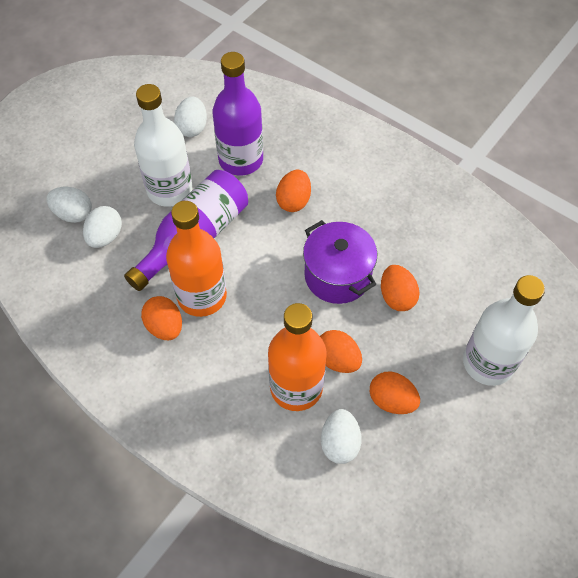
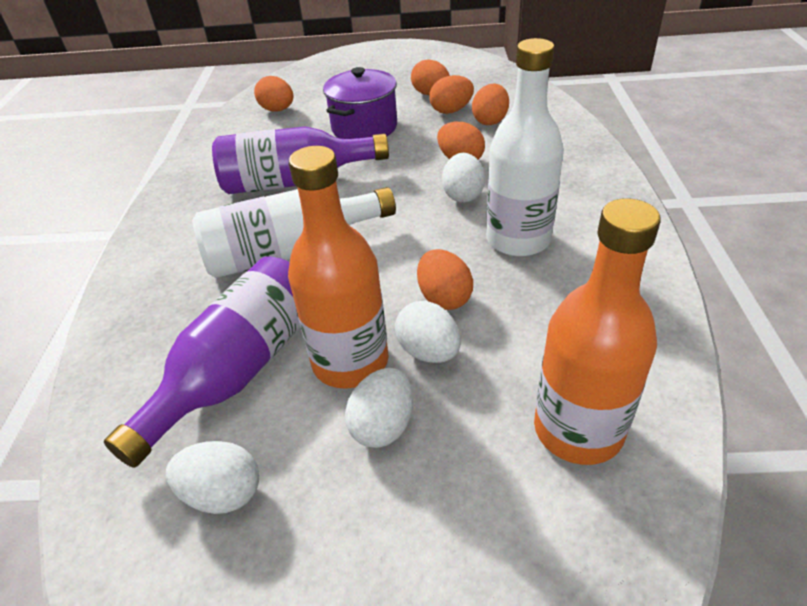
orange egg: [141,296,182,340] [276,170,311,212] [320,330,362,373] [370,372,420,414] [381,265,420,311] = 5 -> [254,76,293,112] [411,59,450,95] [417,249,473,310] [429,75,474,114] [437,122,485,160] [472,84,509,125] = 6

